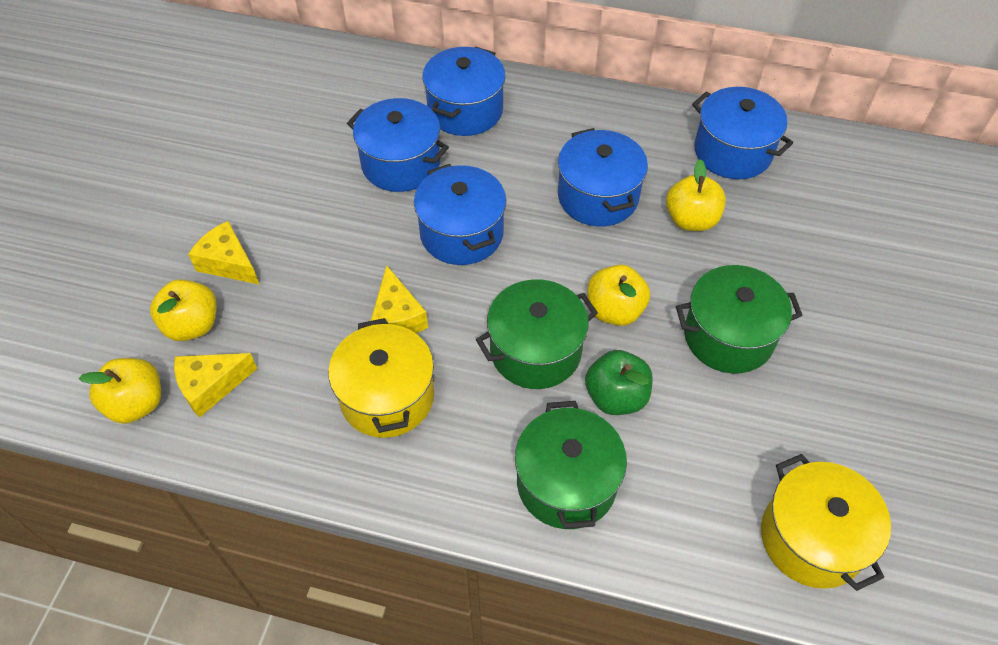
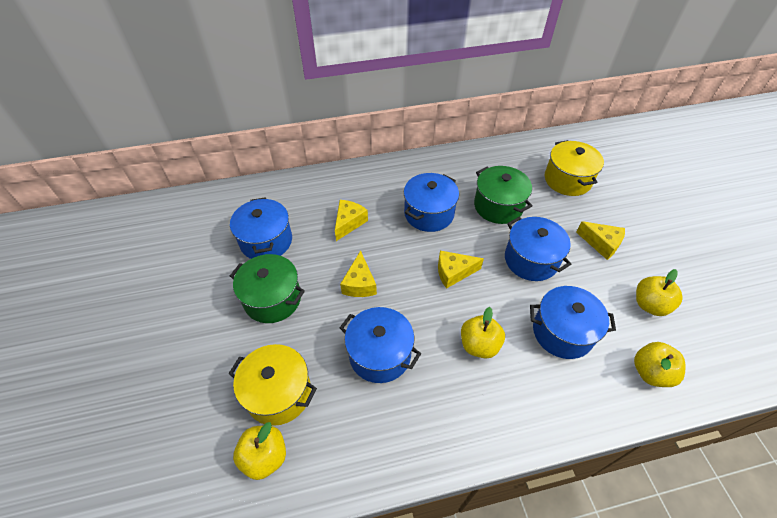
green apple: [585,350,653,415] = 1 -> none = 0
green pot: [476,279,598,389] [515,401,627,529] [676,265,802,374] = 3 -> [230,254,305,323] [474,166,533,224] = 2
yellow cheese: [174,353,257,418] [188,221,260,285] [371,265,428,333] = 3 -> [335,200,368,241] [340,250,377,297] [438,251,484,289] [576,221,625,260] = 4

